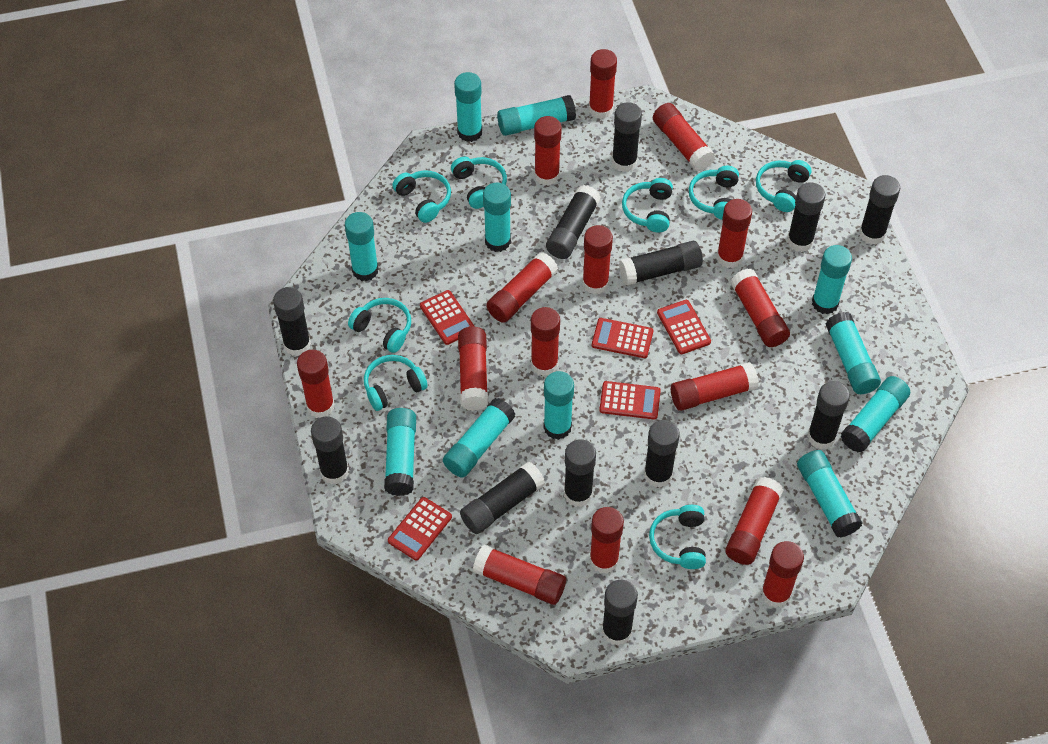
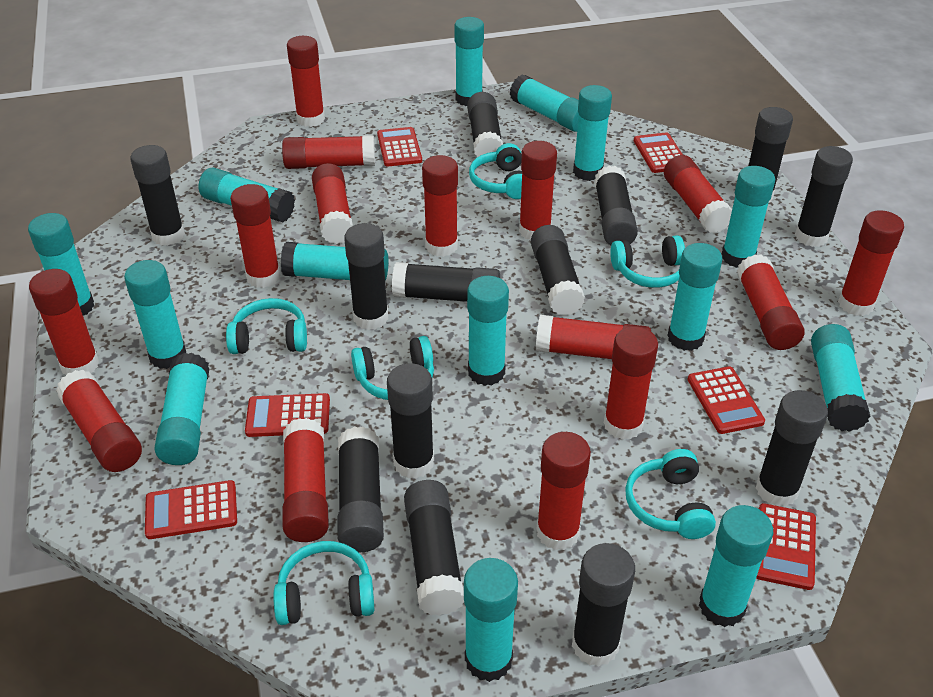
black glue stick: [273,287,311,356] [311,416,349,484] [460,462,545,534] [546,185,601,259] [564,439,596,507] [602,580,638,645] [612,102,642,172] [619,241,703,285] [644,420,680,488] [787,182,825,252] [807,381,850,450] [859,175,900,245] = 12 -> [130,145,185,246] [338,426,384,553] [344,223,388,330] [387,363,434,479] [392,262,500,302] [404,480,464,616] [467,92,503,157] [531,225,585,316] [572,543,635,667] [594,166,638,245] [749,107,793,202] [756,390,828,507] [795,146,853,247] = 13
red calculator: [388,497,452,561] [420,290,475,345] [592,318,653,358] [599,381,661,420] [657,300,711,354] = 5 -> [145,480,237,539] [245,393,330,437] [377,127,422,167] [634,132,683,173] [688,366,765,434] [756,503,816,590] = 6
turquoise glue stick: [345,212,379,281] [384,408,416,496] [443,398,515,478] [454,72,482,142] [483,183,511,252] [497,95,576,136] [544,371,574,440] [797,450,862,538] [812,245,852,314] [826,312,881,394] [840,376,910,453] = 11 -> [28,213,94,315] [124,260,186,369] [154,353,209,465] [199,168,295,222] [281,242,388,280] [454,17,484,106] [464,558,518,682] [467,276,509,386] [510,75,579,132] [573,85,612,181] [668,243,722,351] [699,505,773,627] [721,166,775,268] [811,324,870,432] = 14
turquoise headphones: [348,298,411,353] [364,355,428,411] [392,171,451,223] [451,157,507,209] [622,178,673,233] [649,505,706,569] [689,166,739,220] [756,160,811,212] = 8 -> [226,298,307,354] [273,541,374,625] [351,336,434,400] [469,143,522,199] [610,235,685,288] [625,449,716,539] = 6

